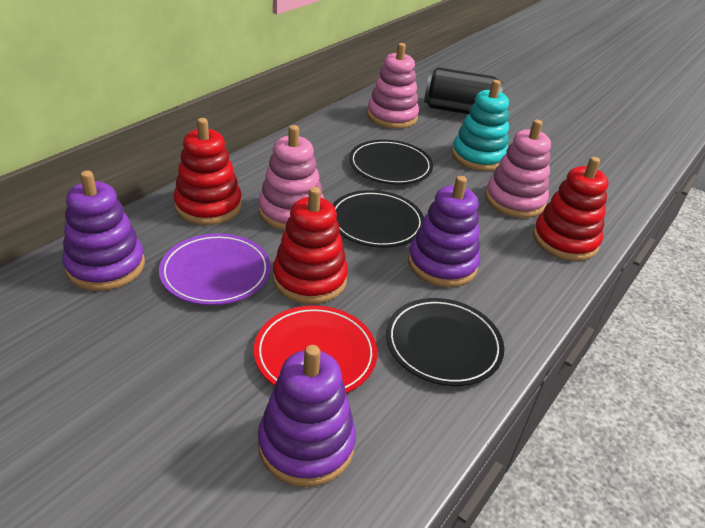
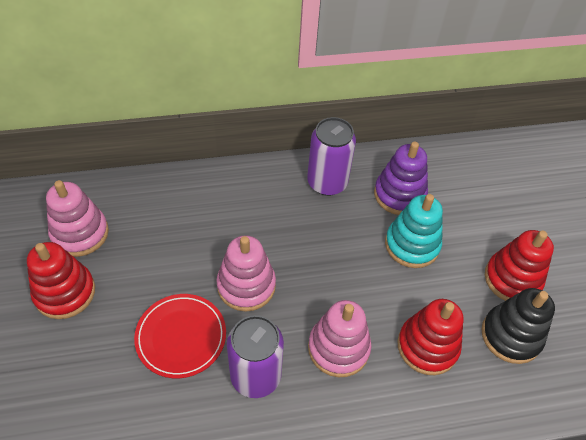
black can: [424,67,504,114] = 1 -> none = 0
black plate: [333,190,424,248] [349,140,433,185] [386,298,504,386] = 3 -> none = 0
black stacking toy: none = 0 -> [482,288,555,364] = 1
purple can: none = 0 -> [227,315,284,398] [307,117,356,196] = 2
purple plate: [159,233,271,305] = 1 -> none = 0
purple stacking toy: [62,170,145,291] [258,345,356,487] [408,176,480,287] = 3 -> [374,141,428,215] = 1

